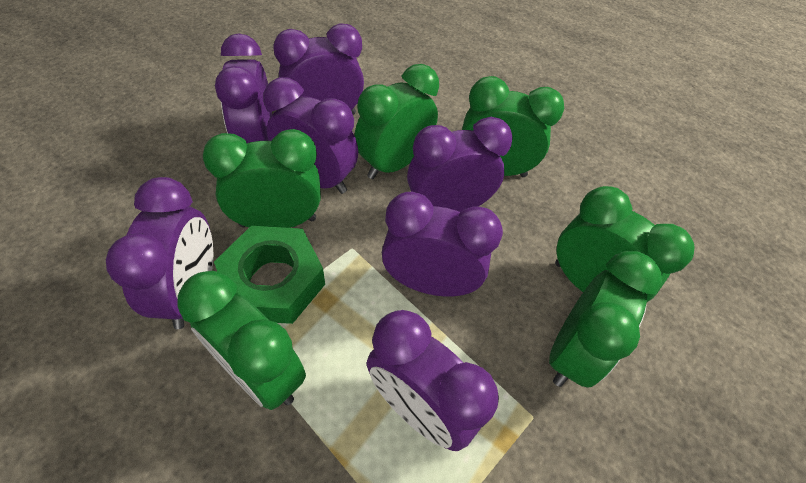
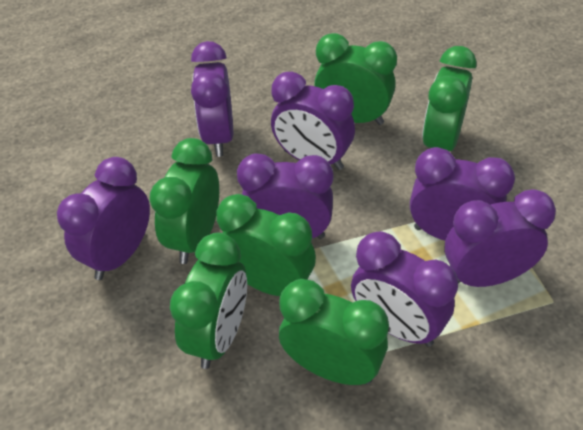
green nut: [214,226,325,324] = 1 -> none = 0

